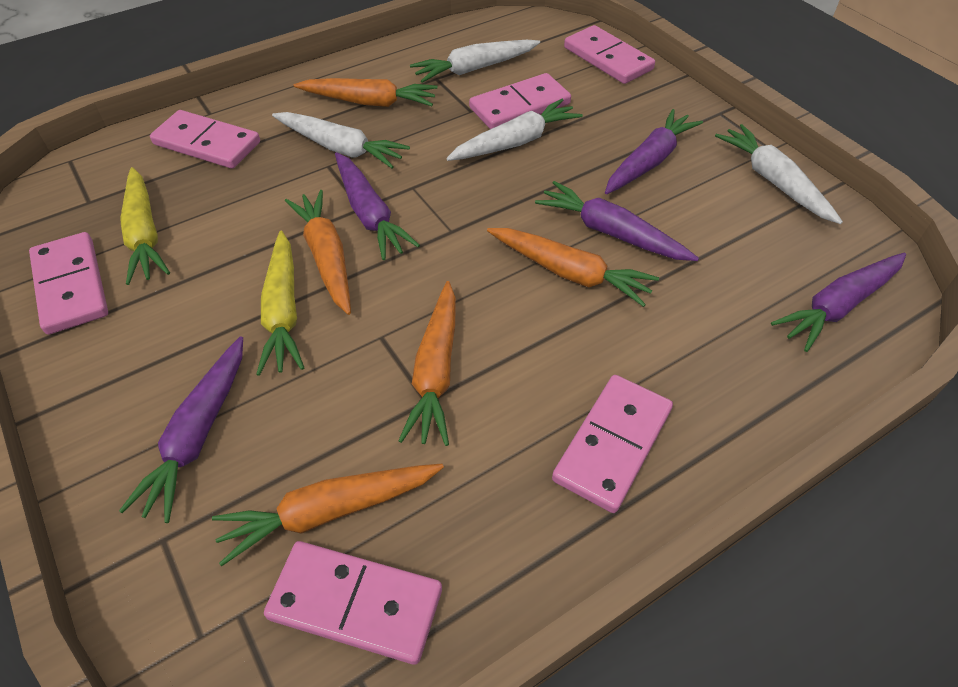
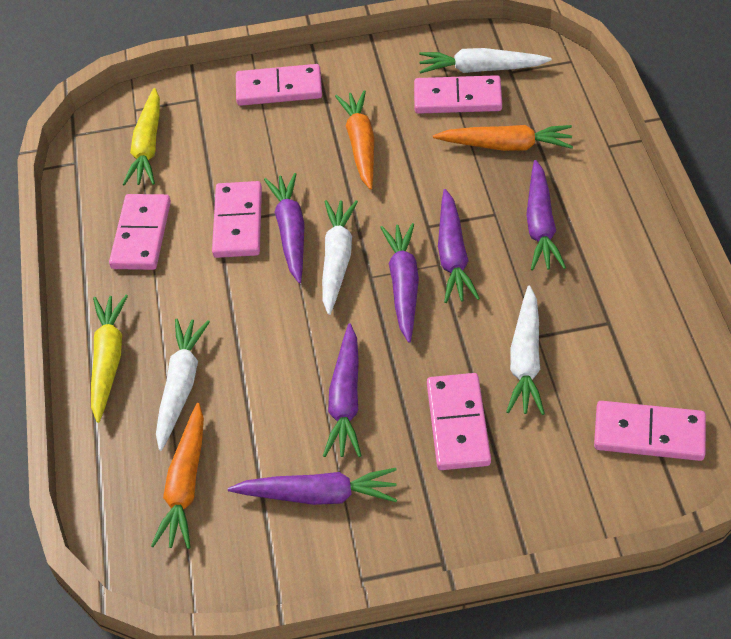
orange carrot: [212,464,444,566] [285,190,351,315] [294,78,438,107] [398,281,456,446] [487,228,659,307] = 5 -> [151,403,204,549] [335,91,374,190] [433,125,573,151] = 3
purple carrot: [119,336,243,523] [335,152,420,260] [535,181,699,261] [605,109,703,194] [771,253,906,352] = 5 -> [228,468,397,505] [264,173,305,283] [323,324,362,457] [380,223,419,343] [438,189,480,303] [526,160,566,270] = 6

